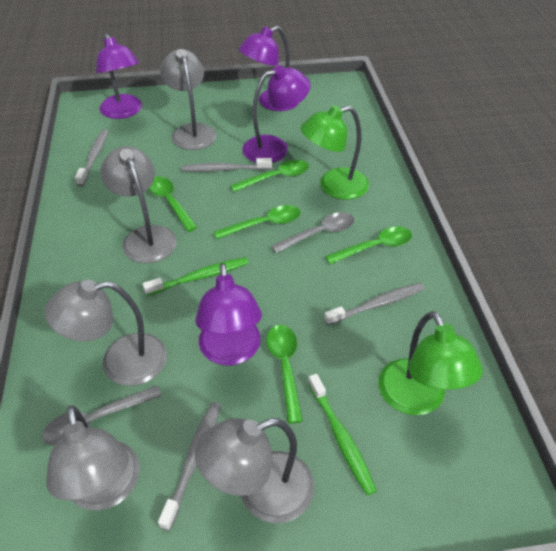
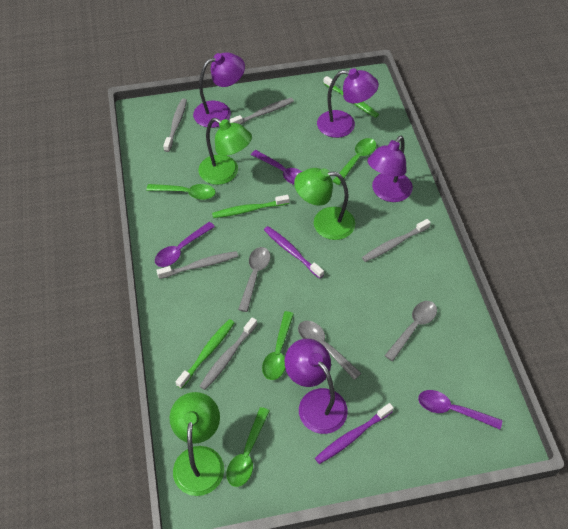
green lamp: [301,105,369,200] [379,311,483,415] = 2 -> [169,392,224,496] [199,118,252,185] [294,168,355,240] = 3
green spoon: [149,177,198,232] [214,205,301,239] [230,160,309,192] [266,325,303,424] [325,227,412,264] = 5 -> [146,184,215,200] [226,407,270,487] [262,311,294,380] [333,138,376,185] = 4
green toothbrush: [143,257,249,296] [308,374,377,496] = 2 -> [176,319,235,389] [212,195,289,218] [323,76,379,118] = 3
grey lamp: [44,280,167,386] [46,405,140,510] [100,146,177,263] [160,49,217,150] [195,418,314,523] = 5 -> none = 0
grey spoon: [43,385,162,446] [271,212,354,253] = 2 -> [238,247,270,312] [298,321,361,380] [385,301,437,361] = 3
grey toothbrush: [75,129,109,186] [158,402,221,531] [182,158,272,172] [324,283,425,325] = 4 -> [156,251,238,279] [163,98,187,152] [200,317,257,390] [230,98,294,125] [362,219,431,262] = 5
purple spoon: none = 0 -> [155,222,215,267] [251,150,302,185] [418,390,503,429] = 3
purple toothbrush: none = 0 -> [264,226,324,279] [315,403,394,464] = 2

